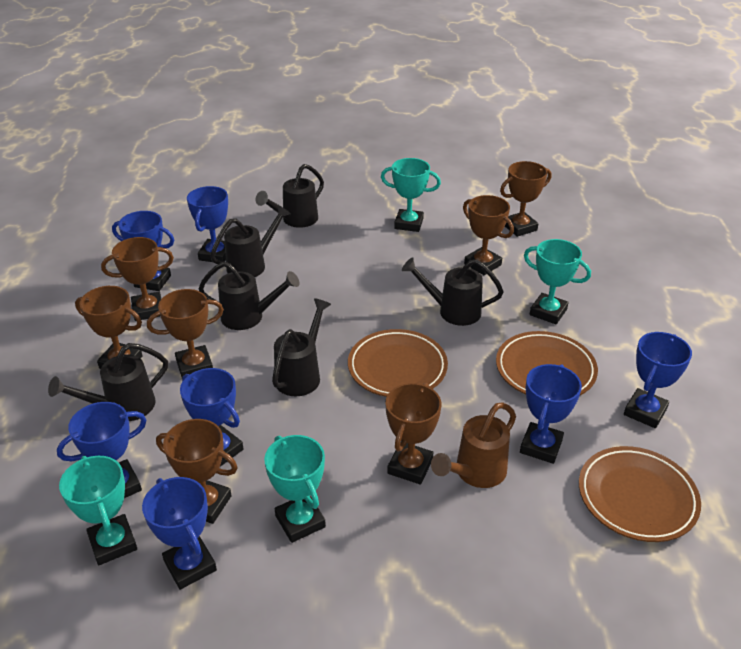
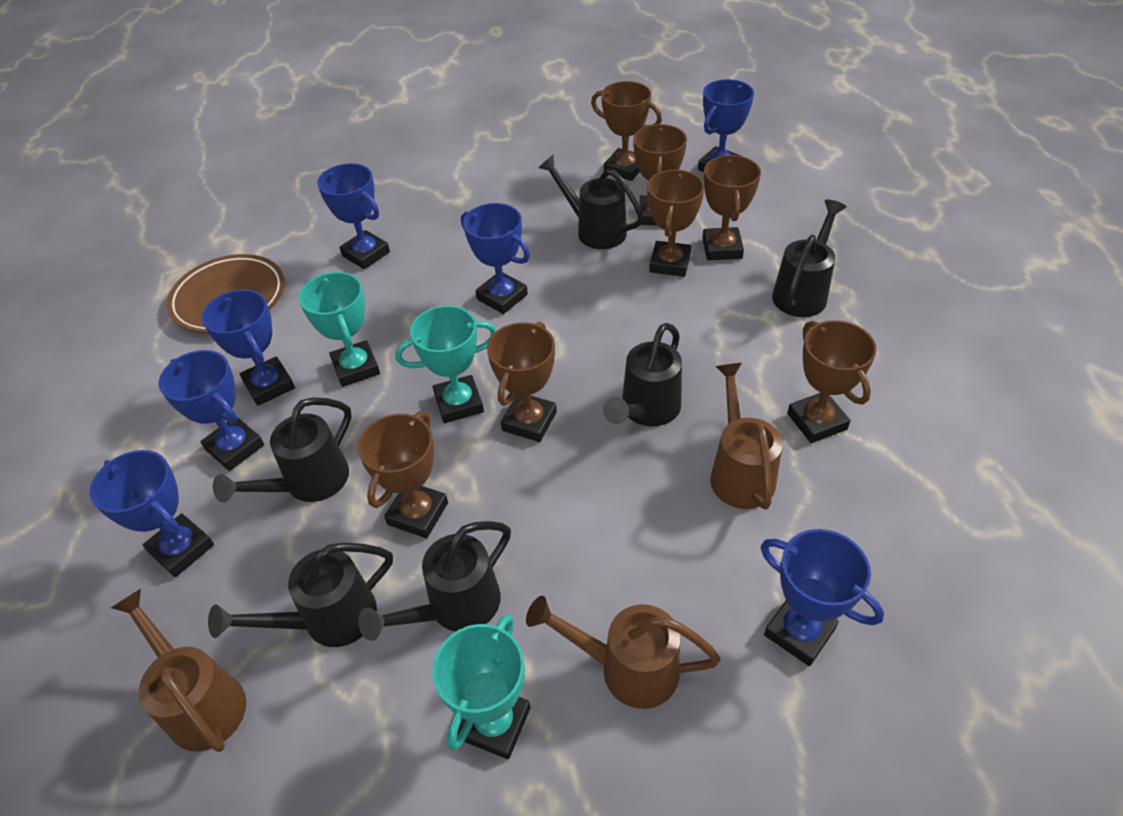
brown plate: [348,329,448,397] [496,331,598,395] [579,446,701,542] = 3 -> [166,254,285,333] = 1
brown watering can: [431,402,516,488] = 1 -> [111,589,246,752] [526,596,720,709] [710,363,783,510] = 3
turquoise trophy: [59,456,137,565] [264,435,326,543] [381,158,441,232] [524,239,591,324] = 4 -> [299,272,380,387] [395,305,496,423] [432,614,530,759] = 3

